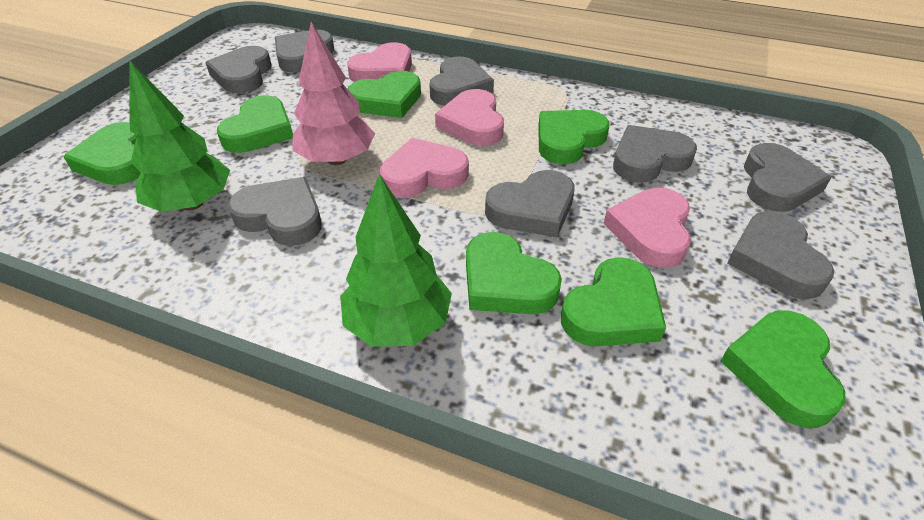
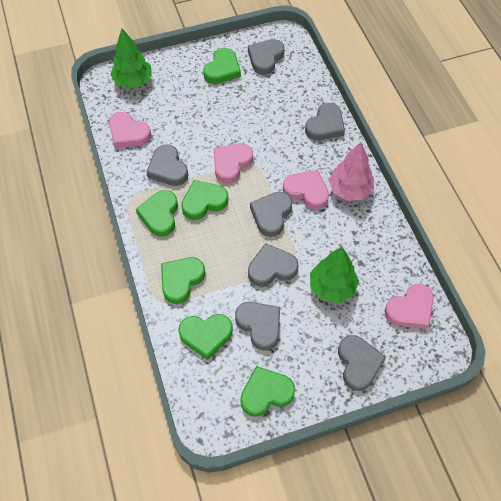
green heart: [63,122,141,185] [217,95,293,153] [348,71,421,118] [466,232,562,314] [538,110,609,164] [561,257,666,346] [721,310,845,428] = 7 -> [136,190,178,237] [161,257,205,304] [178,314,233,360] [181,180,228,220] [203,48,241,84] [240,366,295,417] = 6
grey heart: [205,46,271,94] [228,177,322,246] [275,30,334,73] [430,57,494,106] [485,170,574,237] [613,125,697,183] [727,211,834,299] [744,143,832,212] = 8 -> [146,144,188,186] [235,302,280,351] [248,39,285,75] [248,243,299,287] [250,192,292,237] [305,103,345,141] [338,335,386,391] = 7

